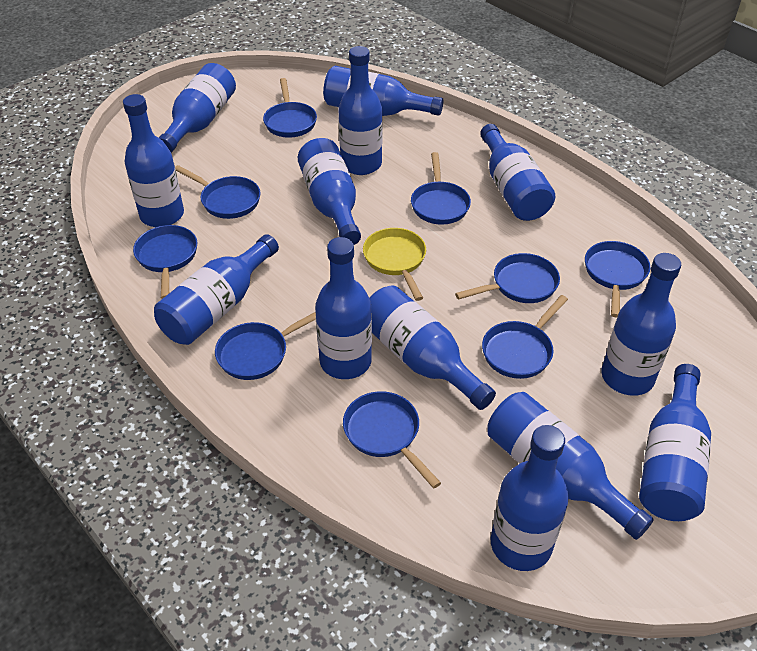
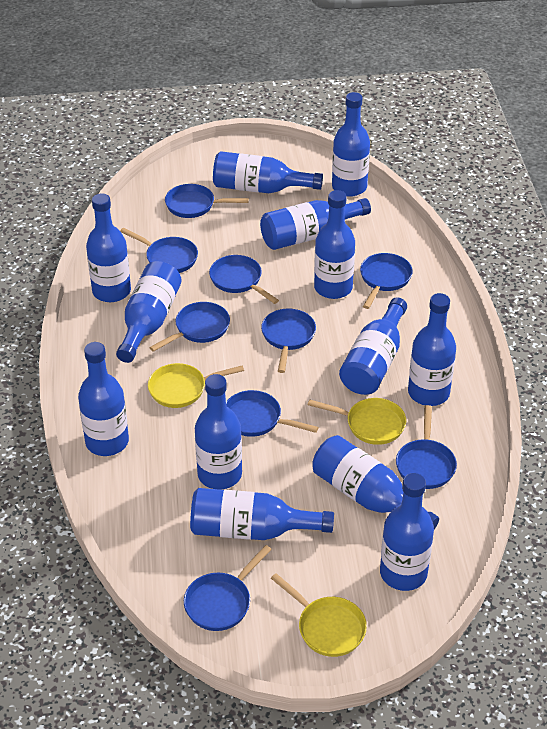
yellow pan: [363,228,426,301] = 1 -> [148,363,244,408] [271,573,367,657] [308,398,406,445] = 3

